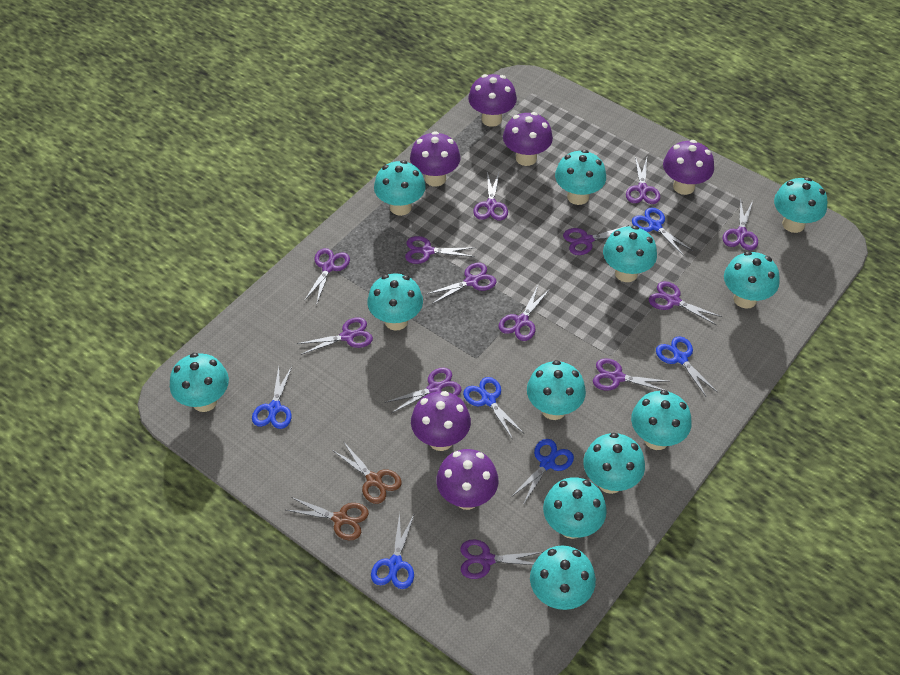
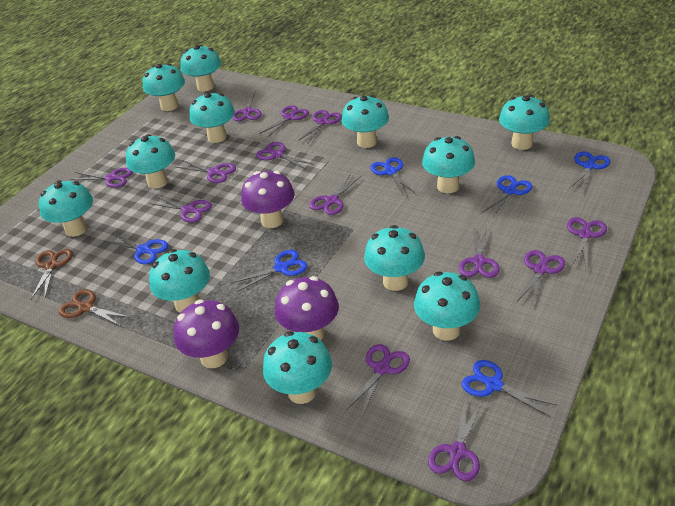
purple mushroom: [410,131,461,187] [411,391,471,451] [436,449,498,510] [468,74,517,127] [503,112,553,166] [663,140,714,195] = 6 -> [174,300,239,368] [241,171,295,228] [275,276,339,340] = 3

